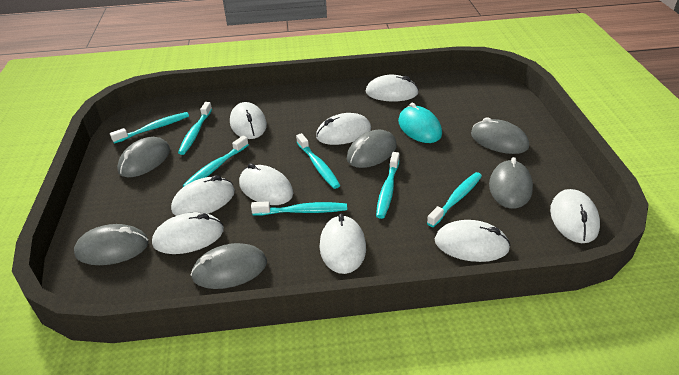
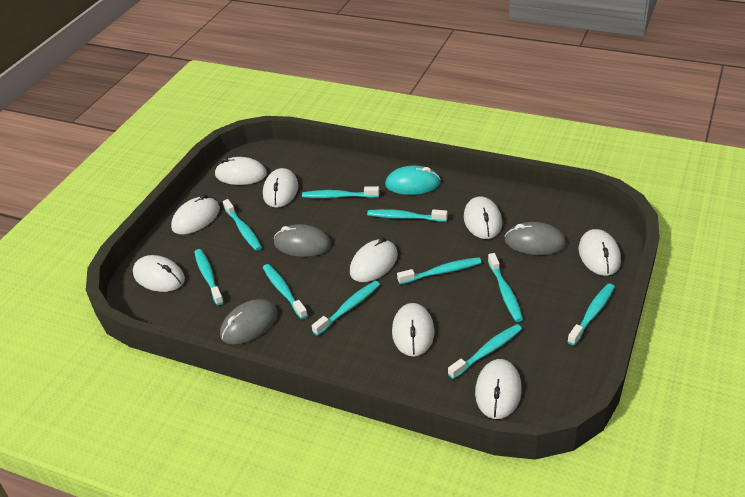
grey mouse: [74,224,149,265] [117,137,170,177] [191,243,267,289] [347,130,397,168] [471,117,529,154] [489,157,533,209] = 6 -> [220,299,278,345] [274,224,331,257] [504,222,566,255] = 3
turquoise toothbrush: [110,112,189,144] [178,102,212,155] [183,136,249,187] [251,201,347,216] [296,133,340,189] [376,152,399,219] [427,172,482,227] = 7 -> [194,249,224,305] [223,199,262,251] [263,264,308,319] [302,186,379,198] [312,281,380,336] [367,209,448,222] [397,257,482,284] [448,324,522,379] [488,253,523,322] [567,283,615,345] = 10

